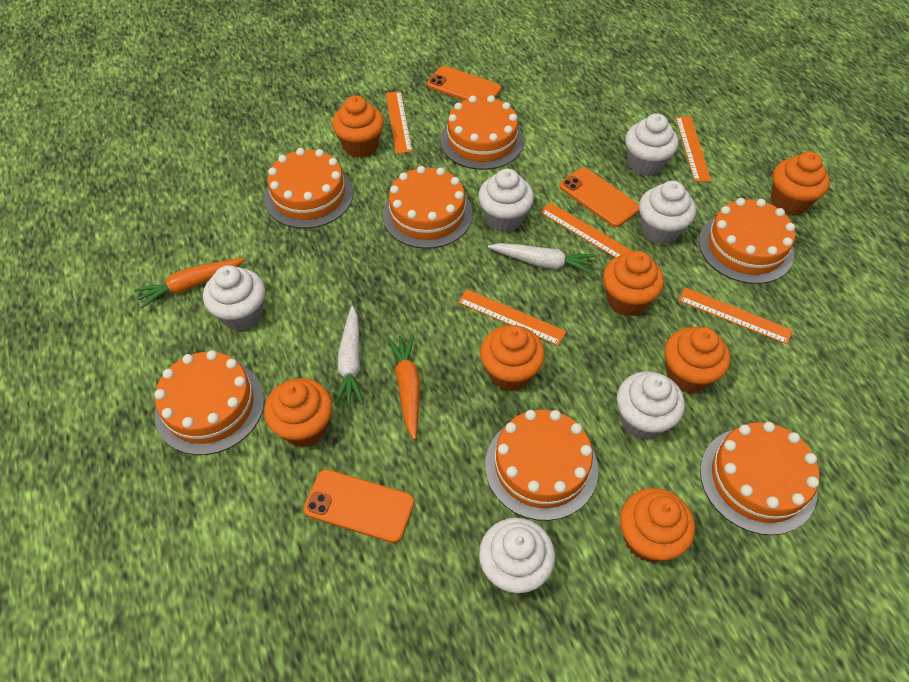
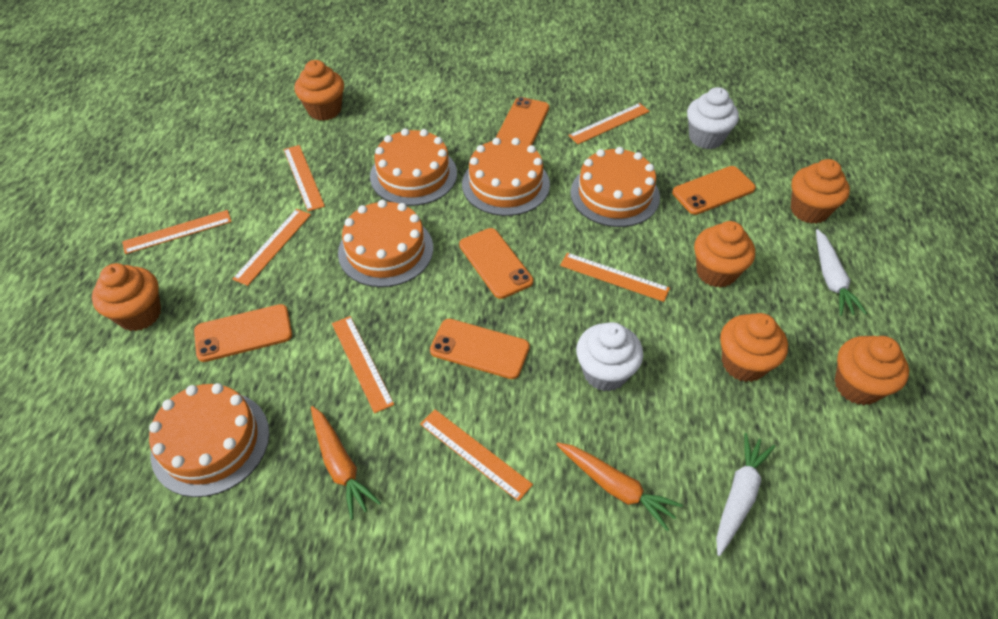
orange cake: [154,350,264,455] [264,148,353,229] [383,166,473,249] [441,95,524,170] [485,410,598,521] [699,198,795,284] [700,422,819,535] = 7 -> [149,383,270,497] [338,200,433,287] [370,128,457,206] [462,138,550,216] [570,147,660,227] = 5
orange cupcake: [264,378,332,447] [332,95,384,158] [480,325,545,391] [603,251,664,316] [620,488,695,562] [664,327,730,393] [771,152,830,215] = 7 -> [92,263,161,331] [294,60,344,121] [694,221,755,288] [720,313,788,382] [791,159,850,224] [835,336,909,405] = 6
orange phone: [303,469,414,543] [427,66,501,100] [559,168,639,227] = 3 -> [194,304,292,362] [430,319,530,379] [459,228,533,299] [496,97,549,145] [672,166,756,215] = 5
orange ruler: [386,91,413,154] [458,289,566,346] [540,202,633,257] [675,116,711,182] [678,287,793,344] = 5 -> [122,210,232,254] [233,209,311,286] [284,145,325,212] [332,316,394,413] [420,409,533,501] [560,253,670,302] [568,103,650,144] = 7
white cupcake: [203,265,265,331] [478,169,534,233] [479,518,555,593] [617,371,685,440] [625,114,678,176] [639,181,696,245] = 6 -> [576,322,643,391] [687,87,739,149] = 2

